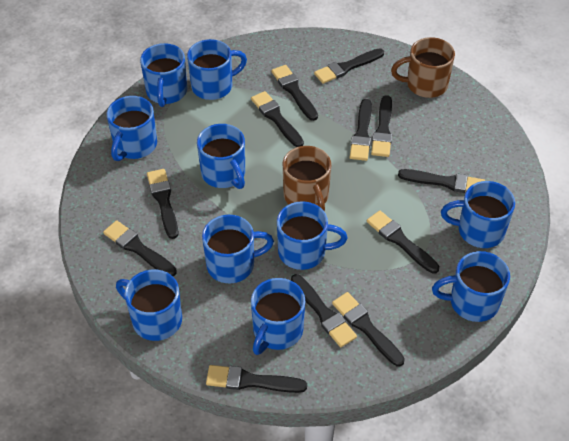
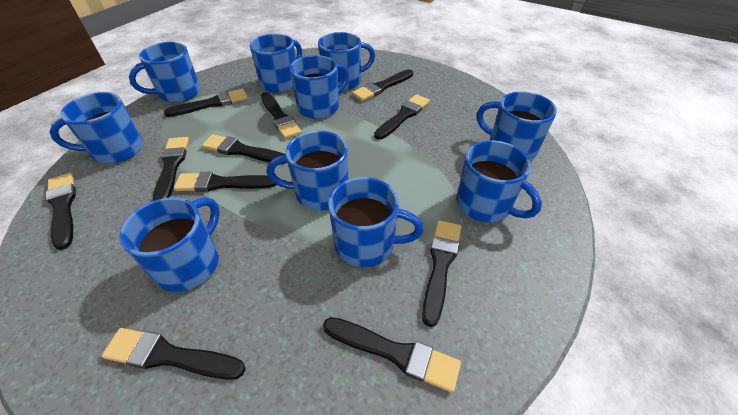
black brush: [103,220,177,277] [147,169,179,239] [206,365,307,393] [251,91,304,147] [271,65,318,121] [291,274,357,347] [314,48,384,84] [332,292,405,367] [350,99,372,161] [367,210,439,274] [371,95,392,157] [398,169,485,193] = 12 -> [46,173,76,250] [101,328,245,380] [153,137,189,201] [164,89,248,117] [174,172,277,192] [202,134,287,164] [261,92,302,139] [323,317,461,393] [352,69,413,101] [374,94,430,140] [422,220,461,327] = 11
brown mug: [283,146,331,211] [391,37,455,98] = 2 -> none = 0

